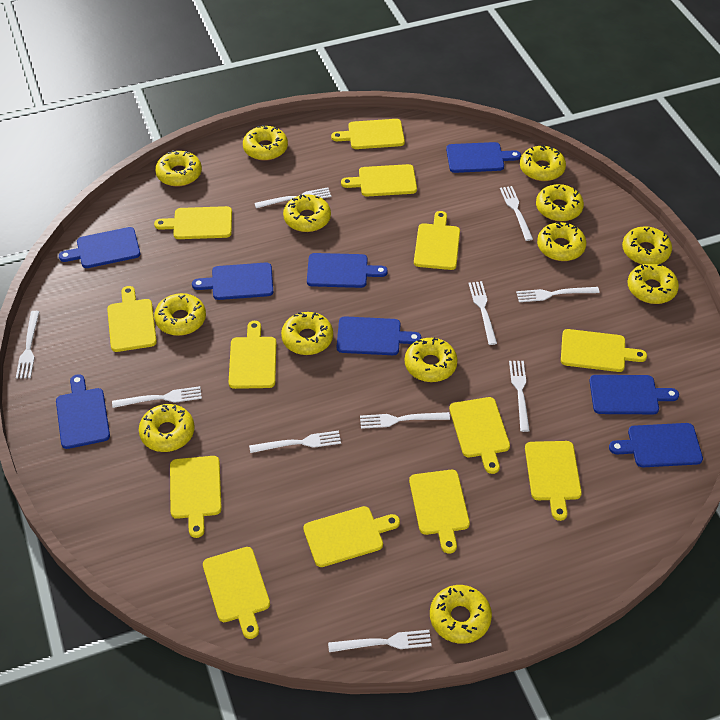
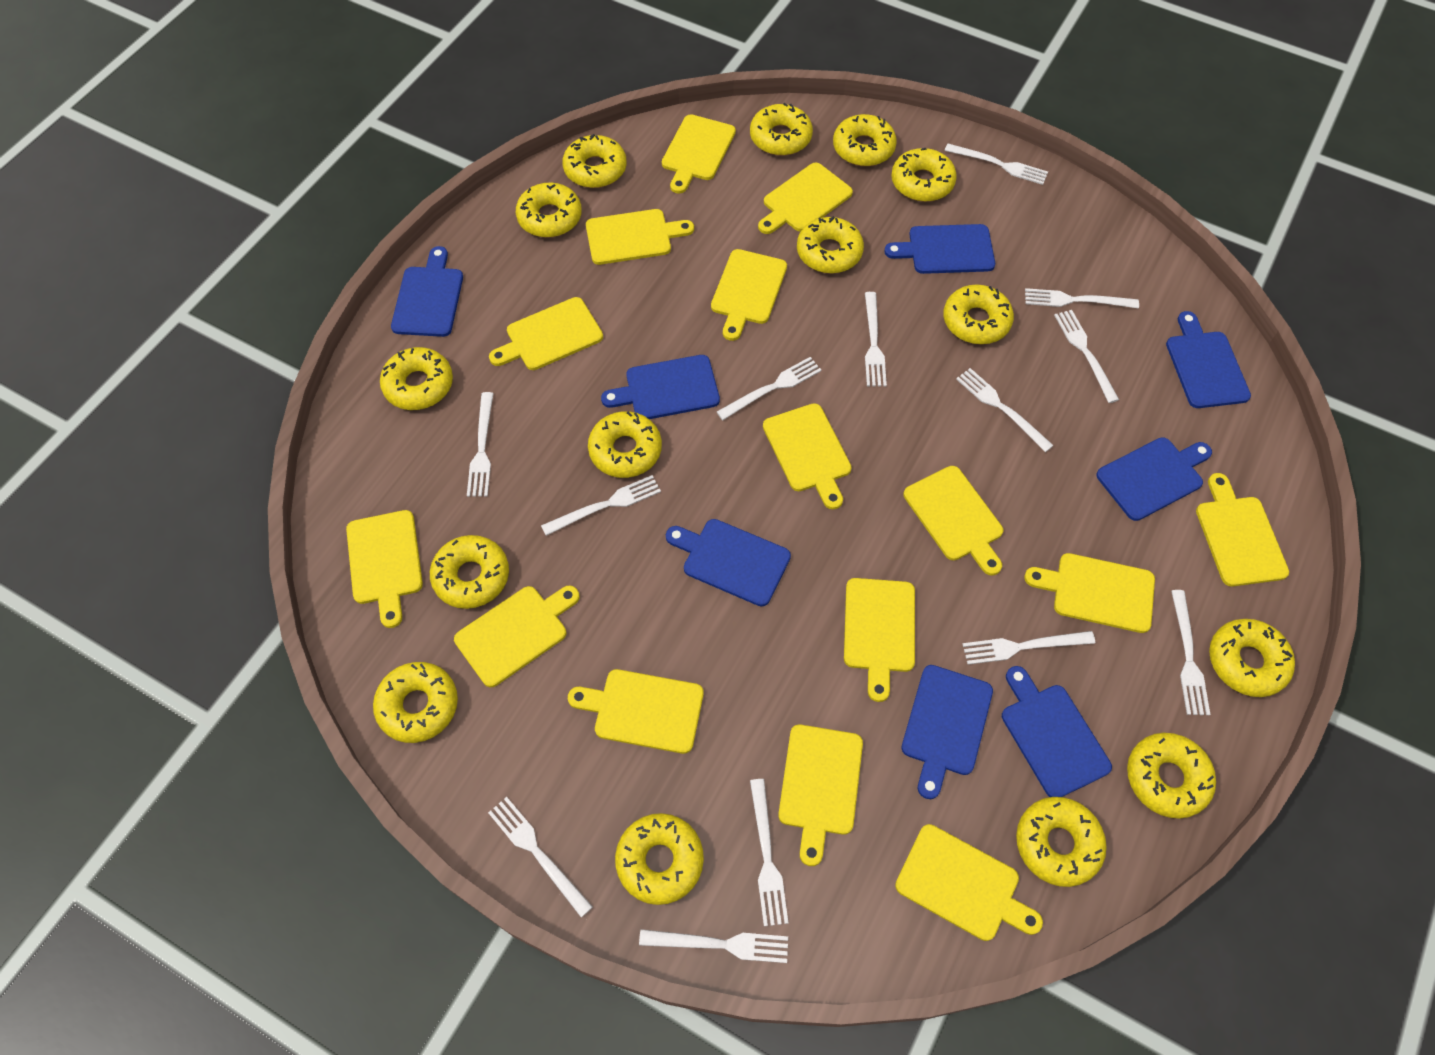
white fork: [16,311,39,378] [112,386,202,408] [249,431,341,453] [254,187,331,208] [328,630,432,652] [360,412,450,429] [469,281,497,345] [500,186,533,241] [509,361,530,432] [516,287,600,302] = 10 -> [467,392,494,497] [488,797,593,917] [541,475,661,536] [639,929,788,963] [717,357,822,420] [750,779,788,926] [865,292,887,386] [945,143,1048,185] [956,368,1054,452] [963,631,1095,665] [1025,288,1139,309] [1054,310,1119,403] [1171,590,1210,715] = 13
yellow cutting board: [107,286,157,352] [154,206,232,239] [170,456,222,538] [203,547,270,639] [229,321,276,389] [303,506,400,567] [331,119,405,149] [341,164,417,197] [409,470,470,554] [414,211,460,270] [449,397,510,474] [525,441,582,521] [561,329,647,372] = 13 -> [346,510,423,628] [454,585,579,687] [489,297,603,370] [568,669,704,754] [586,209,694,265] [662,114,736,194] [711,249,787,341] [758,163,853,234] [763,403,852,509] [778,725,863,866] [844,578,915,702] [895,824,1043,941] [903,466,1003,576] [1024,553,1155,633] [1196,473,1289,587] = 15
yellow donut: [139,404,195,452] [154,293,206,336] [155,150,202,187] [243,125,288,161] [281,312,333,355] [283,194,331,232] [405,338,458,382] [430,585,492,644] [520,145,566,181] [536,184,584,222] [537,222,586,261] [622,226,672,264] [628,263,679,304] = 13 -> [373,662,458,743] [380,347,453,410] [430,535,509,609] [516,183,582,238] [562,134,627,188] [588,411,662,478] [615,813,704,905] [750,103,813,156] [797,216,864,274] [833,114,897,166] [891,148,957,202] [943,284,1014,344] [1016,797,1107,887] [1127,733,1216,819] [1209,619,1295,697] = 15

